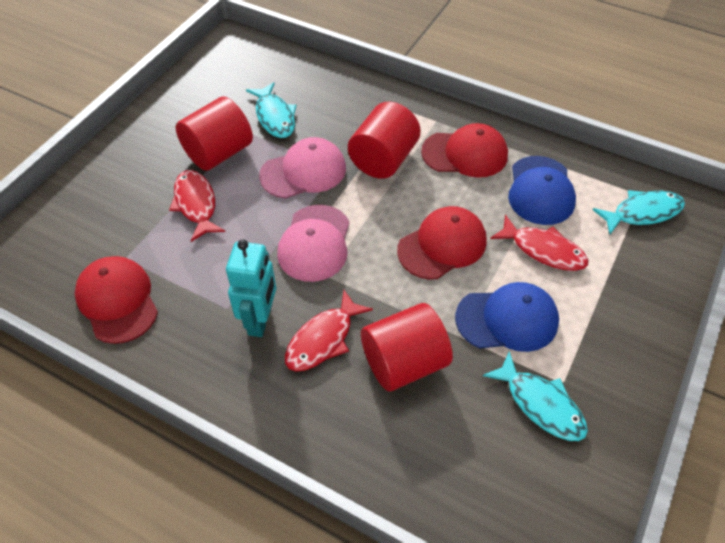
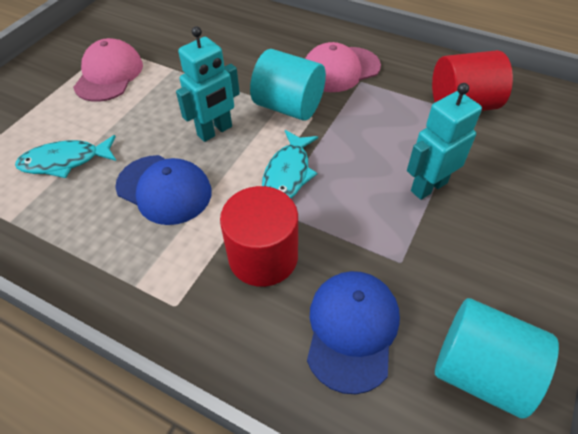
red cap: [75,256,158,344] [397,206,487,279] [421,123,508,178] = 3 -> none = 0
red cylinder: [176,96,253,171] [348,101,421,179] [361,303,453,392] = 3 -> [220,186,298,287] [432,50,513,111] = 2
red fish: [169,170,225,242] [285,290,373,371] [490,215,588,271] = 3 -> none = 0
turquoise cylinder: none = 0 -> [250,49,326,121] [435,298,559,419] = 2
turquoise fish: [246,82,297,138] [483,351,588,441] [593,190,685,234] = 3 -> [15,135,116,178] [262,130,318,198] = 2
turquoise robot: [226,239,276,337] = 1 -> [176,26,240,142] [407,83,482,200] = 2

